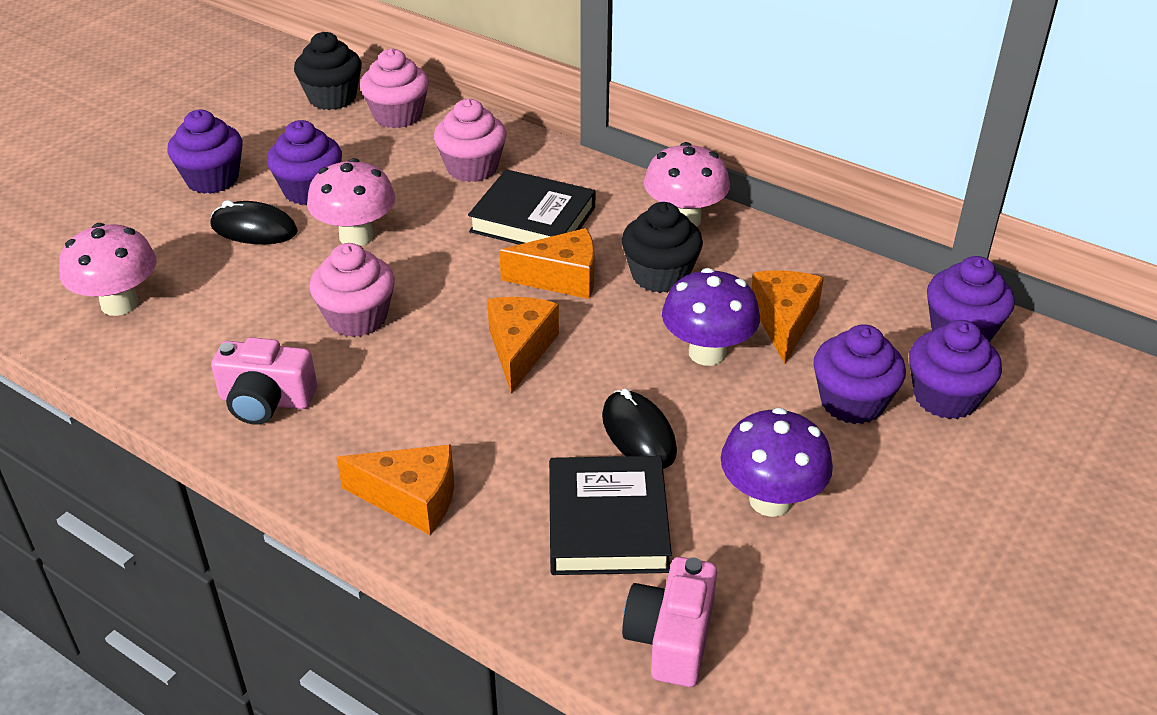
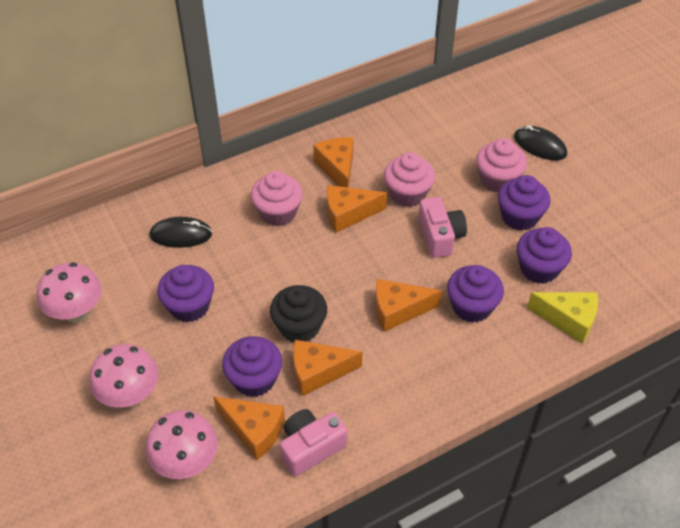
black book: [468,169,595,245] [549,456,672,575] = 2 -> none = 0
black cupcake: [294,32,362,110] [622,202,703,293] = 2 -> [270,285,327,342] = 1
orange cheese: [337,444,454,535] [487,297,559,394] [499,228,595,299] [751,270,824,364] = 4 -> [213,396,285,460] [293,340,362,396] [313,137,353,188] [327,185,387,233] [375,279,442,332] = 5
purple mushroom: [662,268,760,366] [721,408,833,517] = 2 -> none = 0
yellow cheese: none = 0 -> [527,292,598,344] = 1

